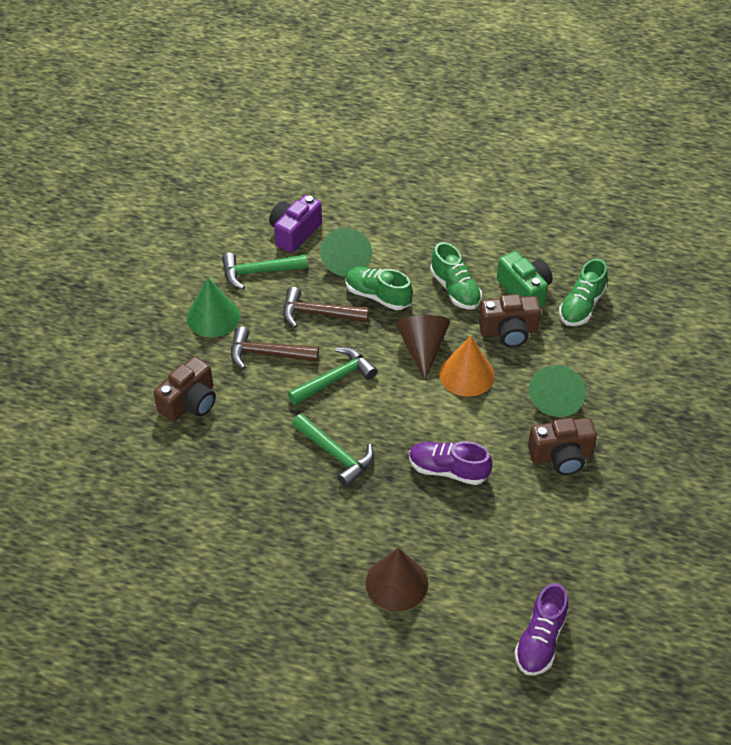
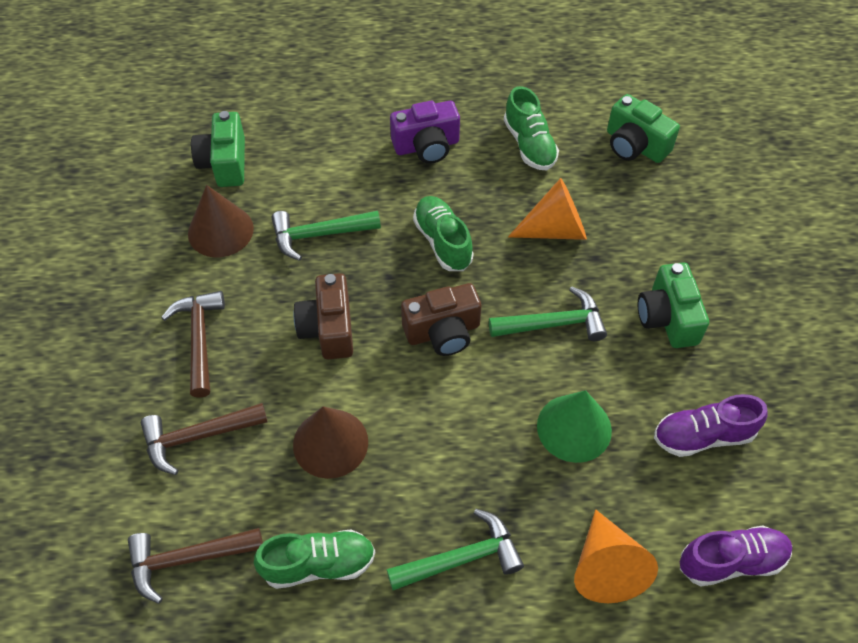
brown camera: [154,356,216,422] [479,294,541,347] [528,418,597,475] = 3 -> [293,273,353,359] [401,283,482,356] = 2
brown hammer: [231,326,319,369] [283,287,369,328] = 2 -> [128,528,263,604] [140,403,268,475] [161,291,225,398] = 3
green camera: [497,251,552,308] = 1 -> [191,111,245,187] [607,94,680,163] [638,262,709,348] = 3
green cone: [187,278,240,337] [320,228,372,277] [529,365,586,417] = 3 -> [537,390,612,463] = 1
orange cone: [439,336,495,397] = 1 -> [508,178,587,240] [574,509,658,603] = 2

